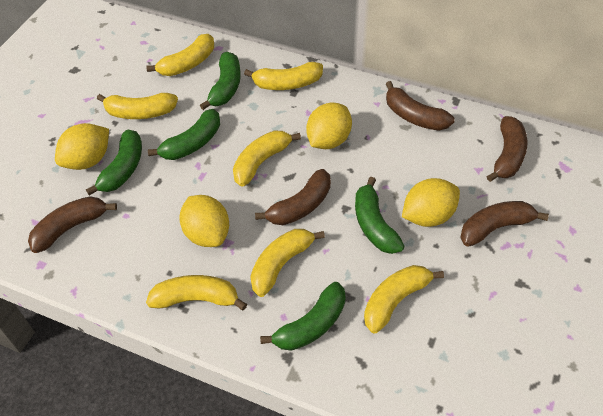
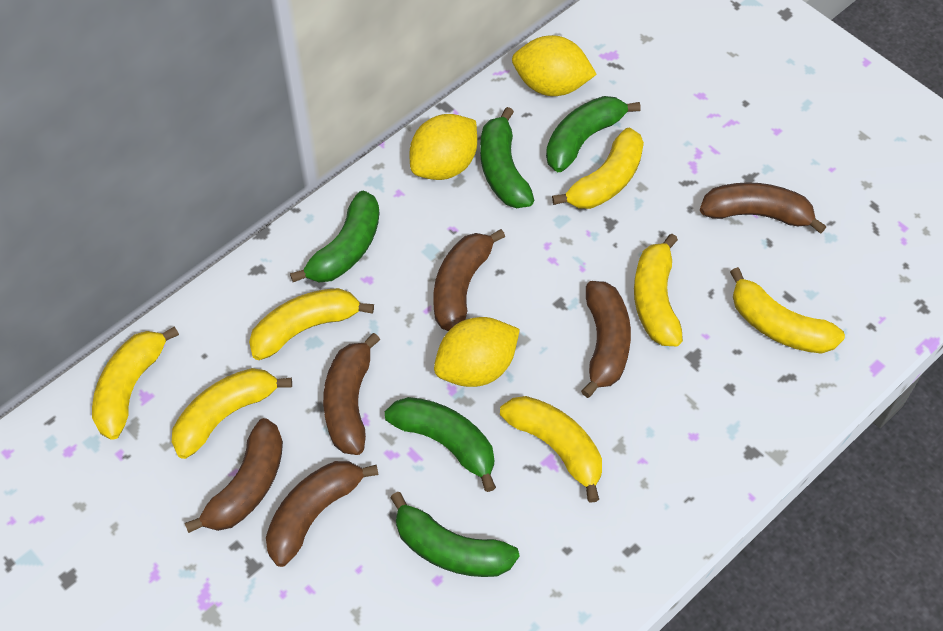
brown banana: [28,196,117,253] [255,169,331,225] [386,81,455,131] [460,201,549,247] [487,116,527,182] = 5 -> [185,418,283,533] [266,461,378,567] [323,333,380,455] [433,229,505,331] [581,281,631,398] [700,182,826,234] = 6
yellow lemon: [55,123,109,170] [180,195,229,247] [306,103,352,149] [402,178,460,227] = 4 -> [409,114,477,180] [434,317,520,387] [512,35,597,96] = 3

